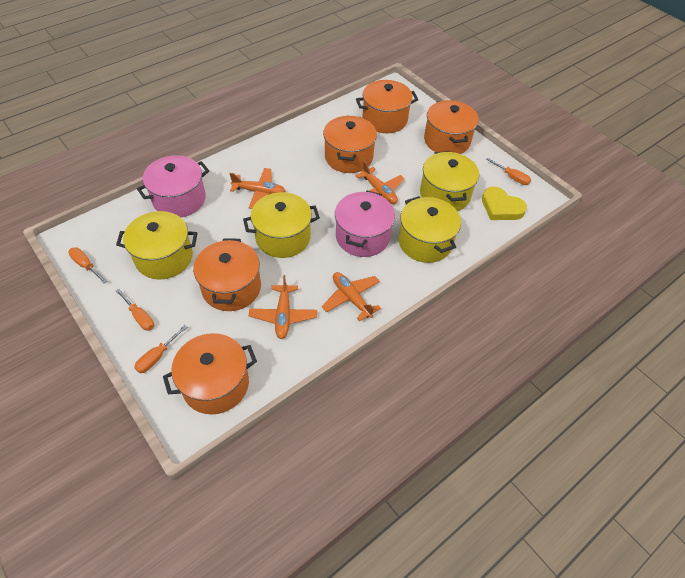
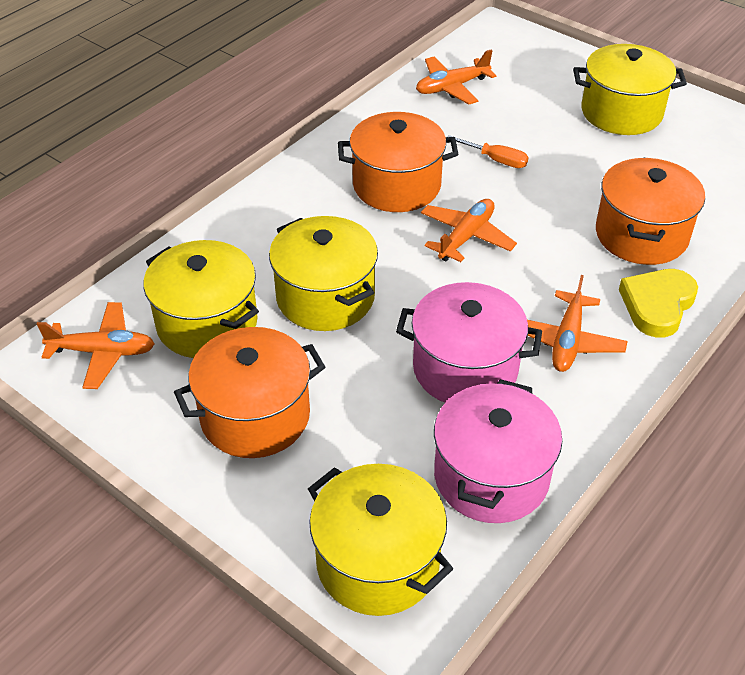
orange pot: [163,333,257,414] [193,238,261,311] [323,115,377,173] [356,80,418,133] [424,100,479,154] = 5 -> [174,327,325,458] [338,112,458,212] [596,158,705,265] = 3
orange screwdriver: [68,247,107,283] [116,289,154,331] [134,325,187,373] [486,158,531,185] = 4 -> [448,135,529,168] = 1

